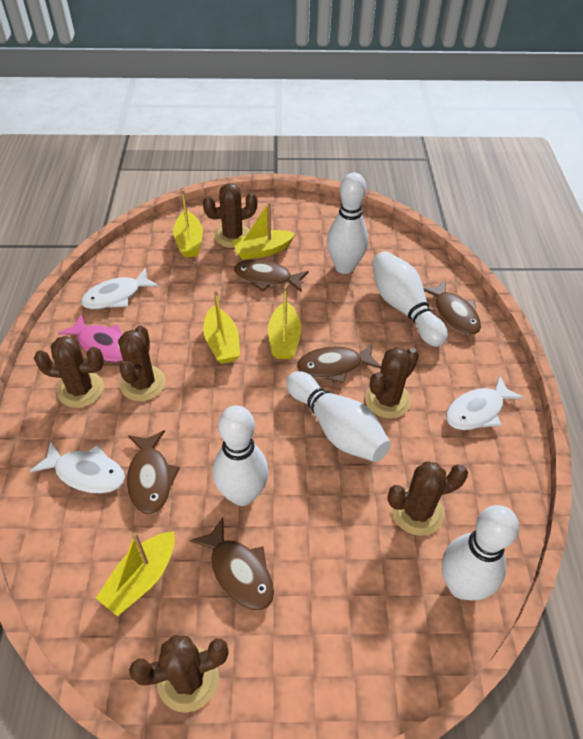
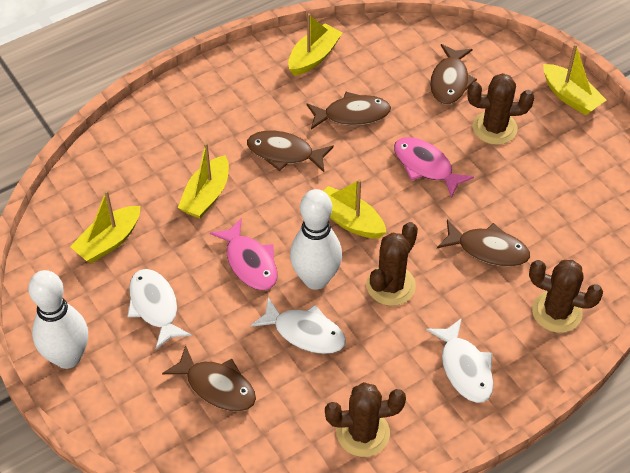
brown cactus: [34,336,104,408] [118,325,166,401] [129,635,229,713] [203,184,258,248] [365,347,419,419] [387,461,468,536] = 6 -> [325,382,406,457] [366,222,418,306] [468,73,534,145] [529,260,603,333] = 4
pink fish: [58,314,123,362] = 1 -> [210,218,277,290] [394,137,474,198] = 2
white bowling pin: [213,405,269,506] [286,371,391,462] [327,173,368,274] [372,251,448,347] [442,505,519,601] = 5 -> [28,270,88,369] [290,189,342,290] = 2

